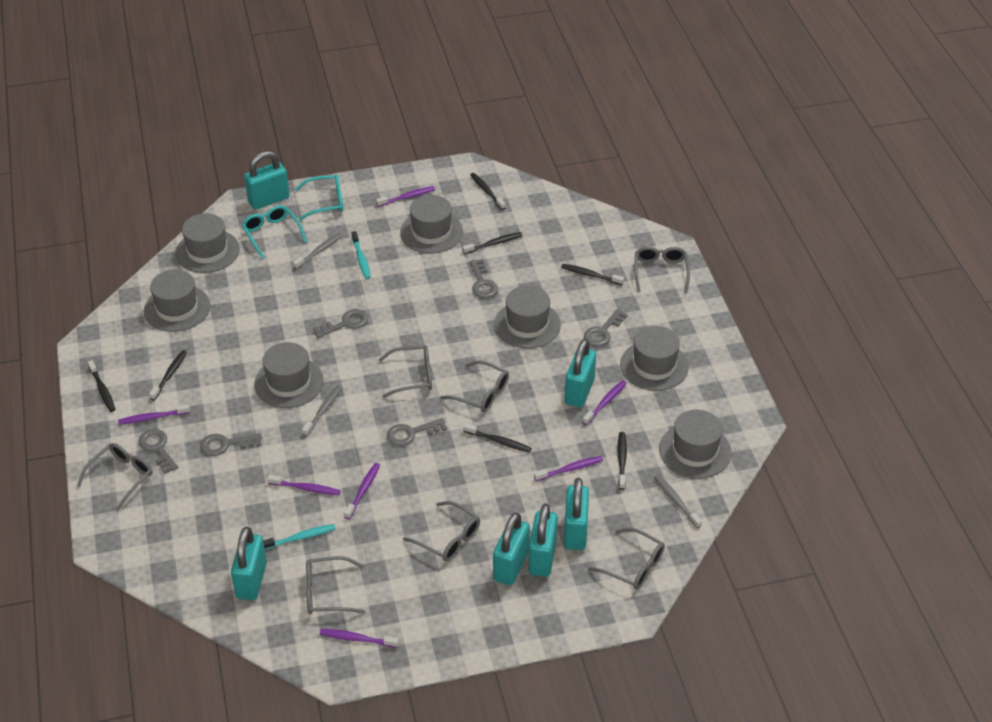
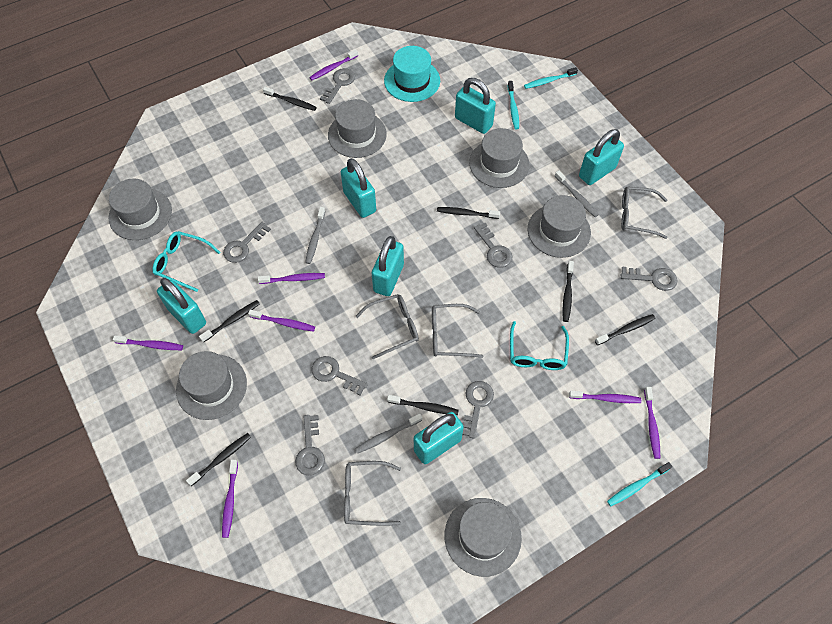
grey glasses: [77,443,153,511] [306,556,365,614] [379,345,432,398] [403,501,480,562] [440,360,509,412] [588,527,665,590] [634,246,690,293] = 7 -> [344,461,401,526] [355,294,419,359] [432,304,483,358] [621,186,668,239] = 4
grey hat: [144,270,211,332] [175,213,240,273] [254,342,324,408] [400,195,463,253] [494,285,561,348] [620,326,689,391] [659,409,731,479] = 7 -> [109,178,172,240] [176,351,247,420] [328,99,387,158] [444,498,522,577] [469,128,529,188] [528,195,591,258] = 6
grey key: [138,429,178,474] [200,433,262,456] [313,309,368,338] [387,418,447,446] [470,259,498,298] [584,309,628,347] = 6 -> [223,222,271,263] [295,415,325,475] [311,356,368,395] [320,68,355,104] [462,381,494,439] [474,223,512,268] [621,267,678,291] = 7
turquoise hat: none = 0 -> [384,46,440,102] = 1
turquoise toothbrush: [263,524,336,550] [351,231,371,279] = 2 -> [508,81,519,129] [524,67,578,89] [607,462,672,506] = 3

